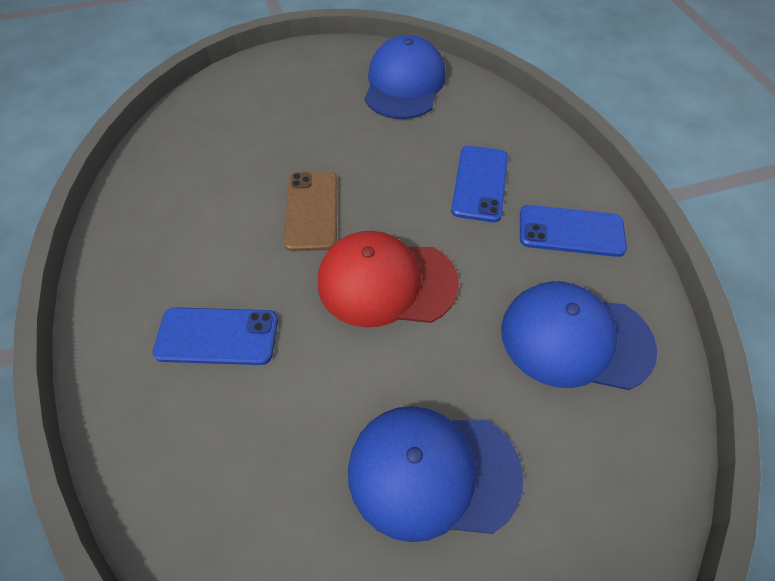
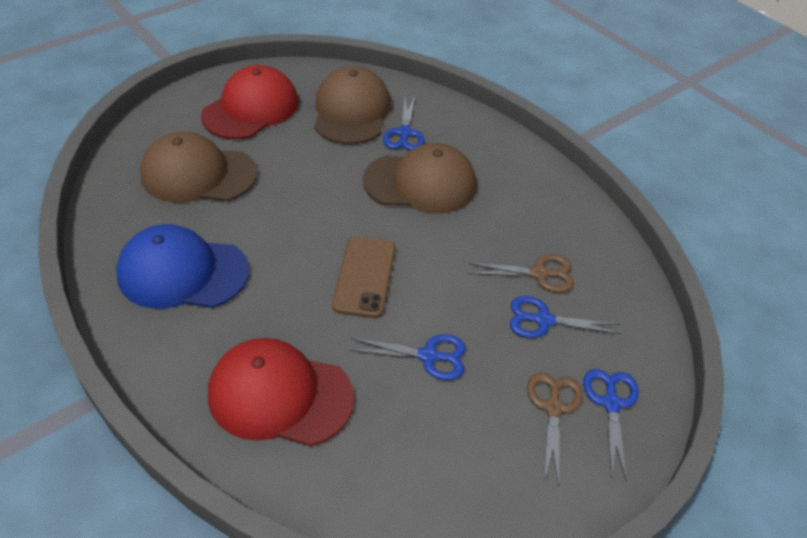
blue cap: [348,406,523,542] [365,35,446,119] [501,281,657,390] = 3 -> [116,224,249,309] = 1
blue phone: [152,307,278,365] [451,146,508,222] [520,205,627,257] = 3 -> none = 0
blue scissors: none = 0 -> [349,334,466,380] [383,96,425,150] [510,296,621,338] [583,369,639,479] = 4
brown cap: none = 0 -> [140,132,257,203] [314,66,391,144] [363,143,476,214] = 3
brown scissors: none = 0 -> [468,254,574,293] [527,372,583,486] = 2
red cap: [318,231,459,327] = 1 -> [201,65,299,139] [208,338,354,446] = 2

